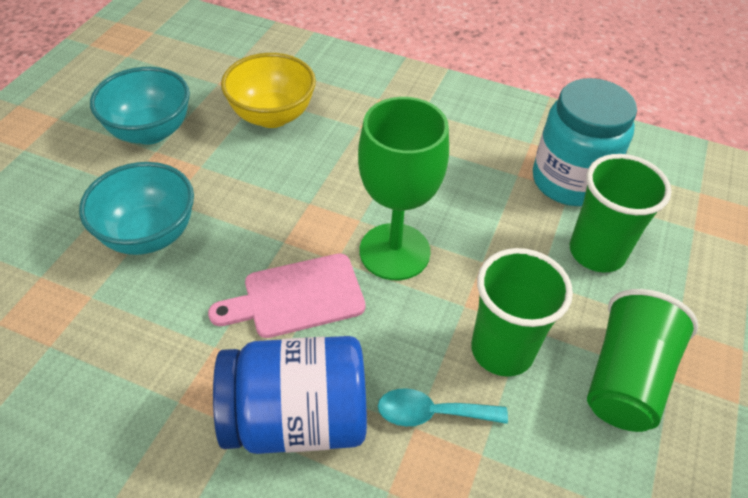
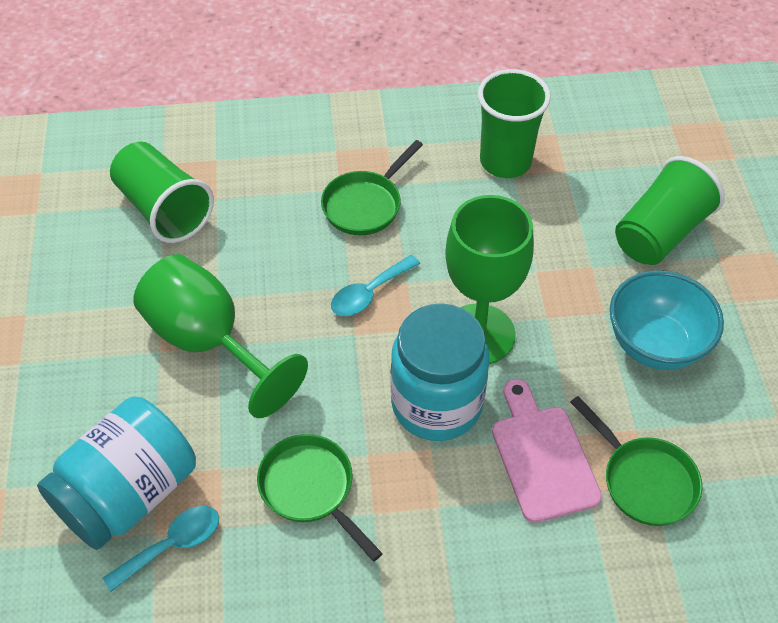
blue jar: [213,336,367,454] = 1 -> none = 0
green goblet: [358,97,449,280] = 1 -> [133,254,308,418] [445,195,534,364] = 2
green pan: none = 0 -> [257,434,383,561] [321,140,423,235] [570,396,702,526] = 3
turquoise bowl: [79,162,194,255] [90,67,190,145] = 2 -> [610,270,724,370] = 1
turquoise jar: [533,78,637,206] = 1 -> [37,396,196,550] [391,303,489,441] = 2
turquoise spoon: [378,388,508,427] = 1 -> [103,506,219,592] [331,255,420,316] = 2
yellow bowl: [221,53,316,128] = 1 -> none = 0

